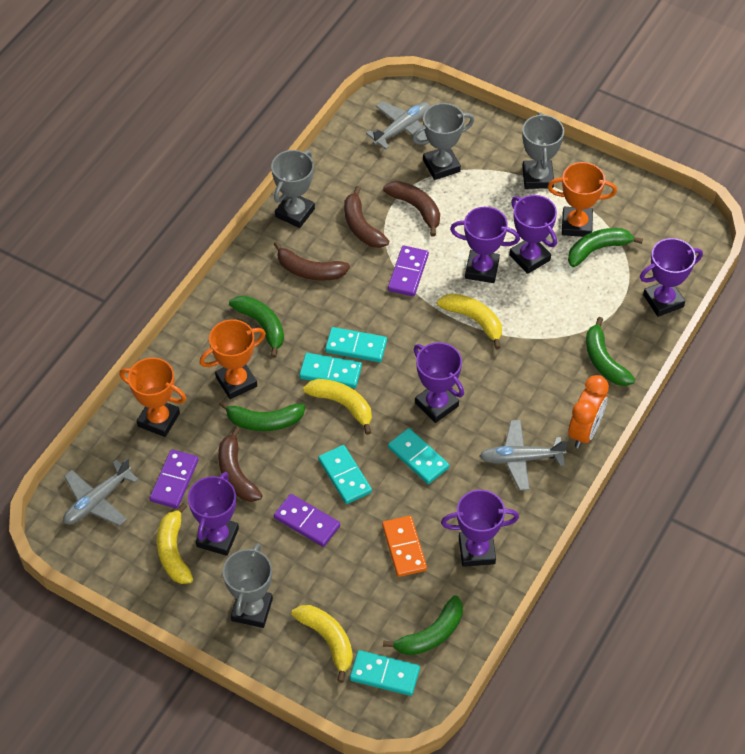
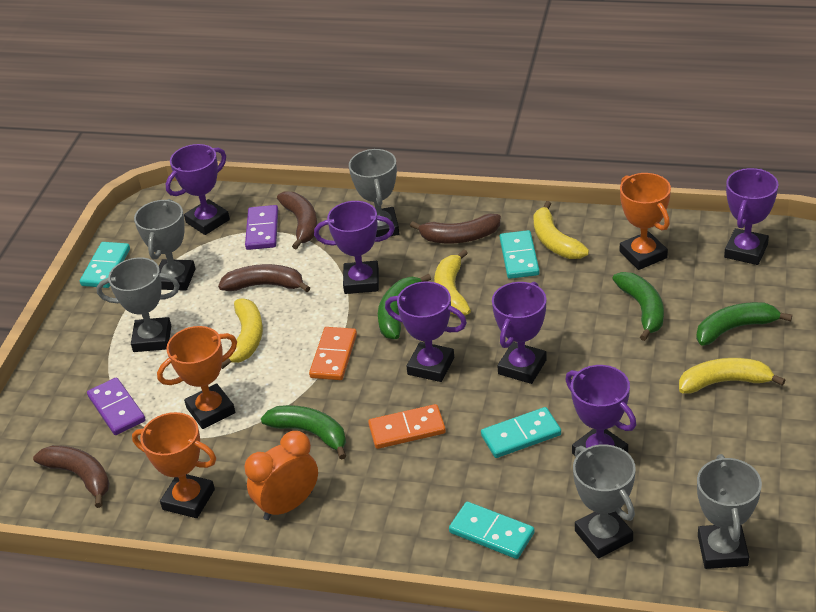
green banana: [219,400,305,431] [229,296,284,358] [383,595,463,655] [568,228,643,267] [586,317,635,386] = 5 -> [261,405,346,460] [378,274,431,339] [612,272,664,341] [696,302,792,346] = 4
grey plane: [63,457,139,526] [366,101,430,149] [480,420,568,490] = 3 -> none = 0
grey trophy: [223,543,273,628] [271,150,315,228] [412,103,474,180] [522,112,564,189] = 4 -> [97,257,180,352] [134,199,196,291] [349,149,399,237] [573,444,636,559] [697,454,762,569] = 5
orange domino: [382,516,427,577] = 1 -> [309,327,357,380] [368,404,446,449] = 2
purple domino: [150,449,199,509] [274,494,340,547] [388,245,429,297] = 3 -> [87,377,146,435] [245,205,278,250] = 2
turquoise domino: [299,353,362,388] [318,445,372,504] [325,327,387,362] [350,650,420,696] [388,428,449,484] = 5 -> [80,242,130,288] [449,502,535,559] [481,407,561,458] [500,230,540,279] = 4

